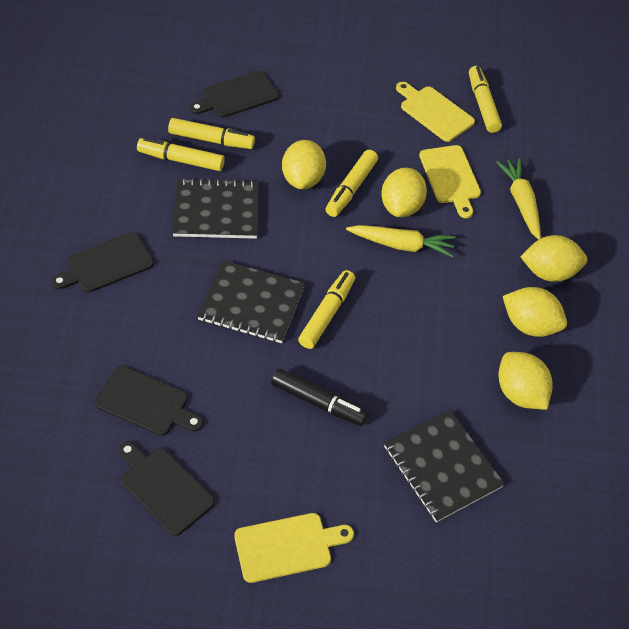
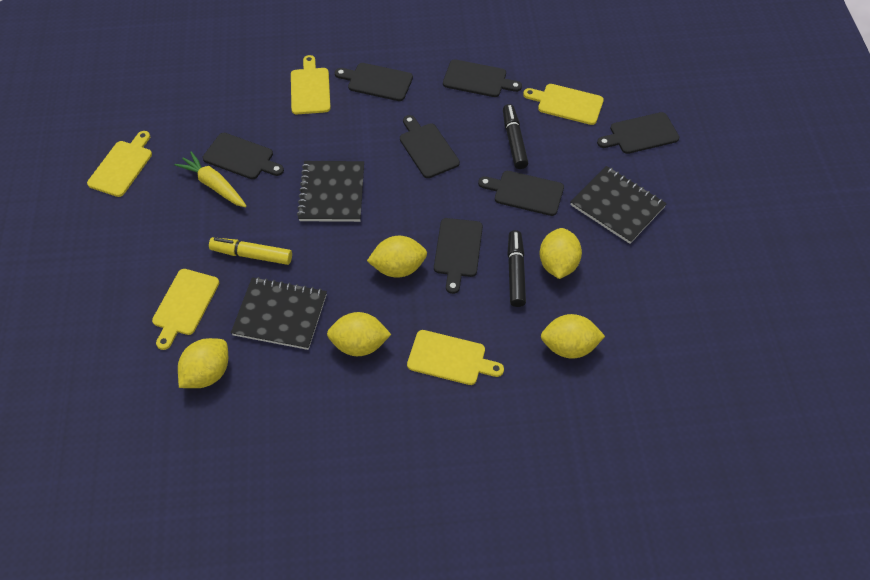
black cutting board: [51,232,154,293] [94,366,203,436] [118,441,215,536] [189,71,279,118] = 4 -> [203,133,284,179] [335,63,413,101] [400,115,460,178] [434,218,483,294] [443,59,522,97] [478,171,564,216] [597,112,679,154] = 7
black marker: [271,368,368,426] = 1 -> [503,104,528,169] [507,230,526,307] = 2
yellow carrot: [346,225,456,257] [496,158,541,240] = 2 -> [174,151,247,207] = 1
yellow cutting board: [234,513,354,583] [396,82,475,142] [419,145,481,218] = 3 -> [87,131,152,197] [152,269,219,350] [291,55,331,114] [407,330,504,385] [523,84,604,125] = 5
yellow marker: [137,137,225,171] [168,118,255,149] [298,270,355,349] [326,150,378,217] [469,66,502,133] = 5 -> [209,237,292,265] = 1

